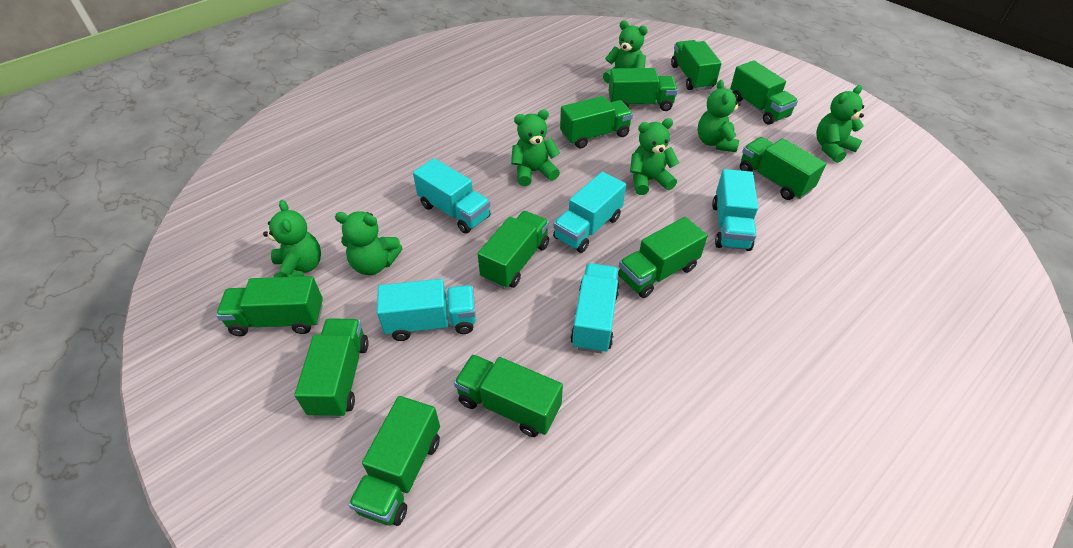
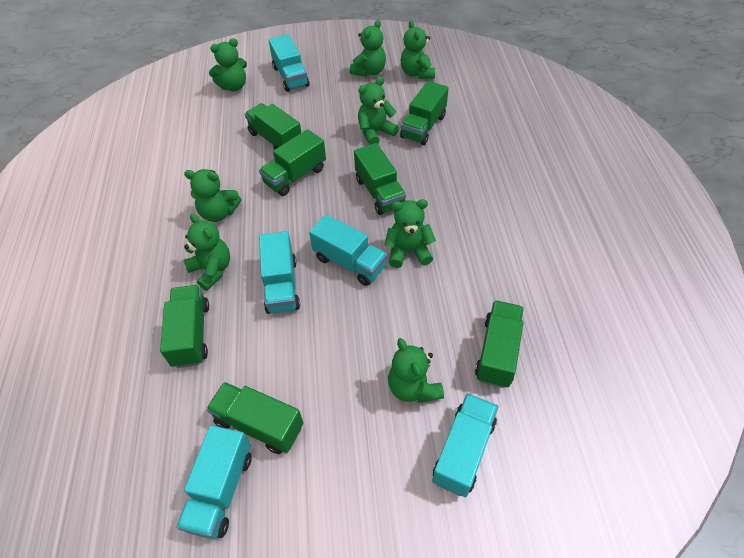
green teddy bear: [263,200,321,277] [335,211,403,275] [511,109,560,186] [603,20,648,83] [630,118,679,195] [698,80,741,152] [816,85,864,163] = 7 -> [184,169,241,222] [184,214,230,291] [209,38,247,91] [350,20,386,77] [358,77,399,145] [385,199,436,268] [388,338,444,403] [401,20,435,79] = 8
green truck: [216,276,323,336] [295,318,369,418] [348,396,440,526] [454,354,563,437] [478,211,549,289] [560,96,633,148] [609,68,678,111] [618,217,708,298] [671,40,722,91] [730,60,798,125] [740,137,826,200] = 11 -> [160,285,209,368] [206,382,303,454] [245,103,301,150] [259,129,326,196] [354,143,406,215] [400,81,449,145] [475,300,524,388] = 7

